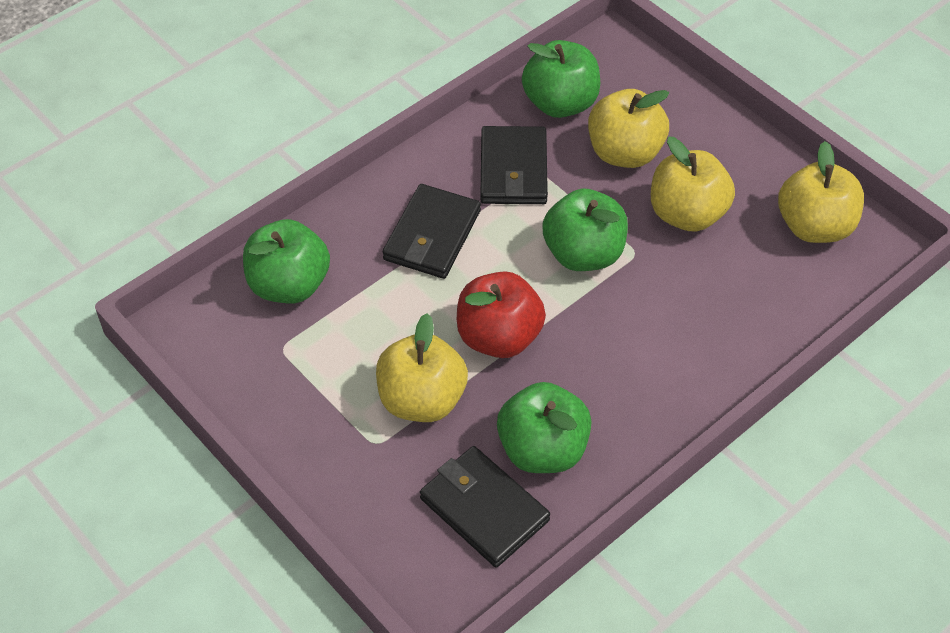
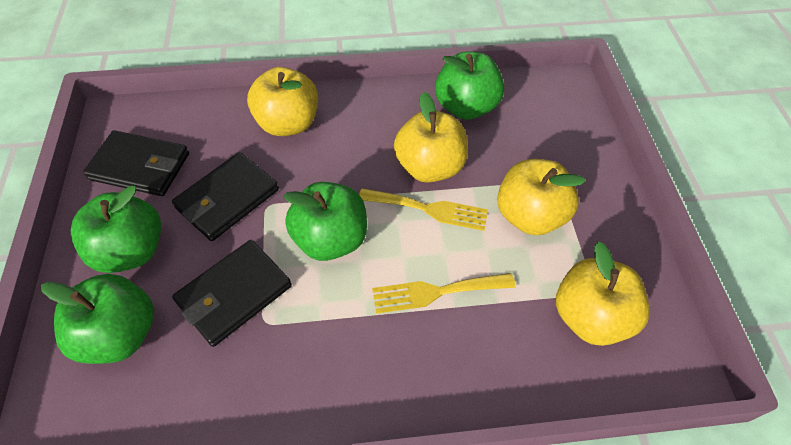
red apple: [457,271,546,358] = 1 -> none = 0
yellow fork: none = 0 -> [359,188,488,231] [372,273,516,314] = 2

